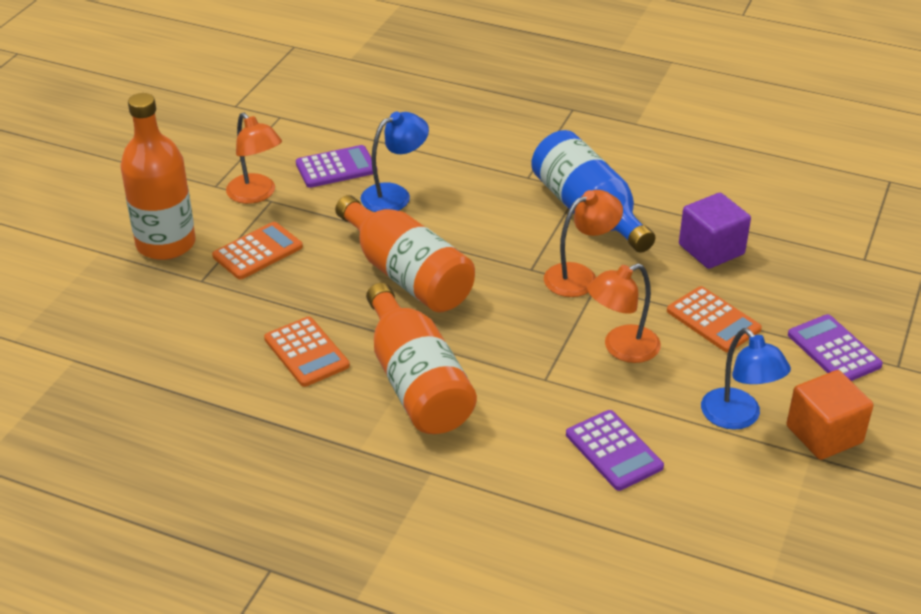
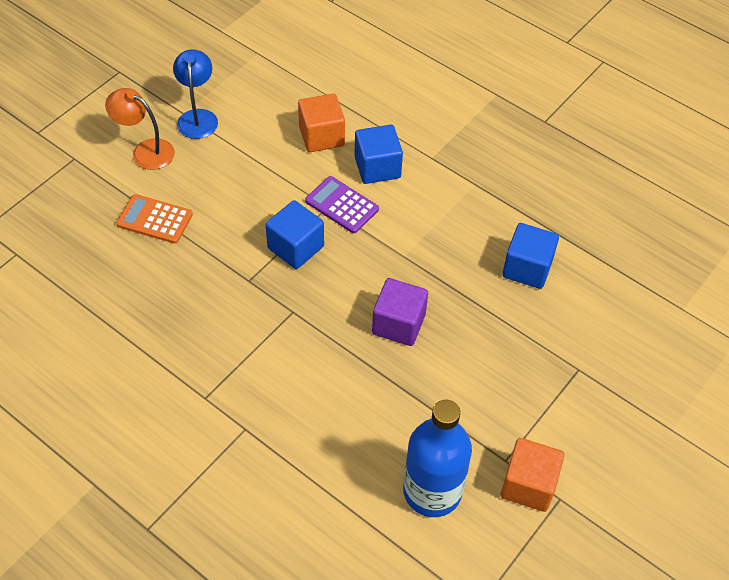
blue cube: none = 0 -> [265,200,324,269] [355,125,403,184] [502,223,559,289] = 3
blue lamp: [360,112,429,212] [701,328,791,430] = 2 -> [173,49,218,139] = 1
orange bottle: [121,93,196,260] [335,195,475,312] [366,283,477,434] = 3 -> none = 0
orange calculator: [212,222,303,279] [264,317,350,387] [667,286,762,352] = 3 -> [116,194,193,244] = 1
orange cube: [786,370,873,460] = 1 -> [298,94,345,152] [501,438,564,512] = 2
orange lamp: [226,113,282,204] [544,190,623,297] [587,263,661,363] = 3 -> [105,88,175,170] = 1
purple calculator: [296,145,373,188] [566,410,664,491] [788,314,883,381] = 3 -> [305,176,379,233] = 1

